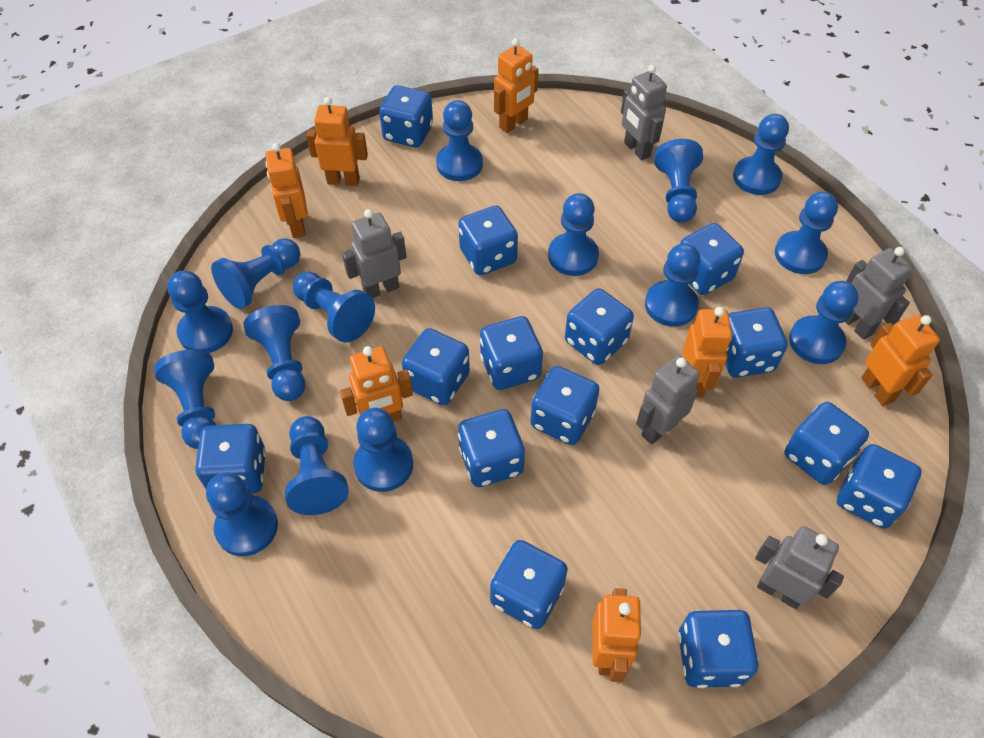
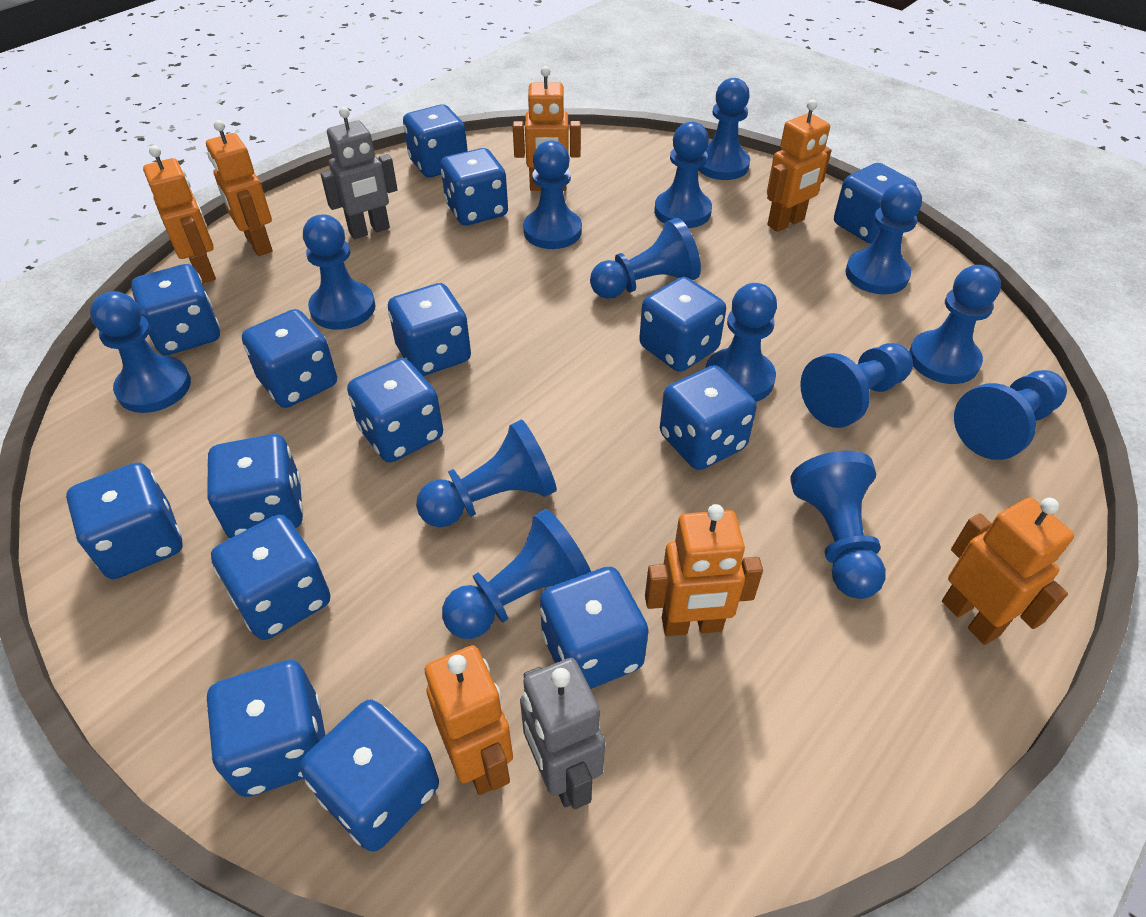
blue dice: [195,424,266,494] [379,85,433,147] [402,328,470,405] [458,205,518,275] [458,409,525,487] [480,316,543,390] [490,540,568,629] [530,366,599,445] [565,288,634,365] [678,610,758,688] [680,223,744,295] [725,307,788,378] [784,402,869,485] [837,444,922,529] = 14 -> [66,462,182,579] [131,264,220,355] [207,434,303,538] [207,660,325,797] [211,515,330,640] [242,309,337,408] [300,700,439,852] [347,358,443,462] [388,283,471,376] [403,104,468,177] [441,148,508,225] [540,567,649,689] [639,277,726,372] [660,365,757,470] [834,163,917,243] = 15
blue pawn: [154,349,216,449] [167,271,233,353] [206,472,278,556] [211,238,300,309] [243,305,305,401] [285,416,349,515] [293,272,375,342] [353,408,413,492] [436,100,483,181] [548,193,599,276] [645,243,701,327] [654,139,703,223] [733,114,789,195] [775,192,838,274] [789,281,859,364] = 15 -> [90,291,191,413] [303,214,376,330] [416,419,557,528] [442,509,591,639] [523,141,582,249] [590,218,701,299] [654,122,712,228] [698,78,750,180] [706,283,777,402] [790,450,886,599] [800,343,913,428] [845,182,922,294] [909,265,1001,384] [954,370,1067,460] = 14
grey robot: [342,209,406,298] [621,65,667,161] [636,355,700,445] [755,526,844,609] [845,247,913,340] = 5 -> [321,107,398,239] [520,658,605,810] = 2

